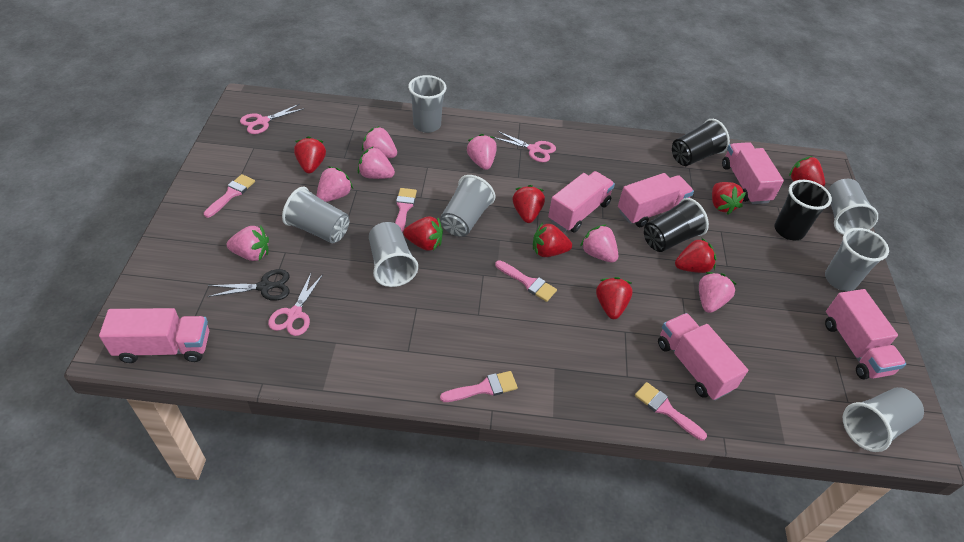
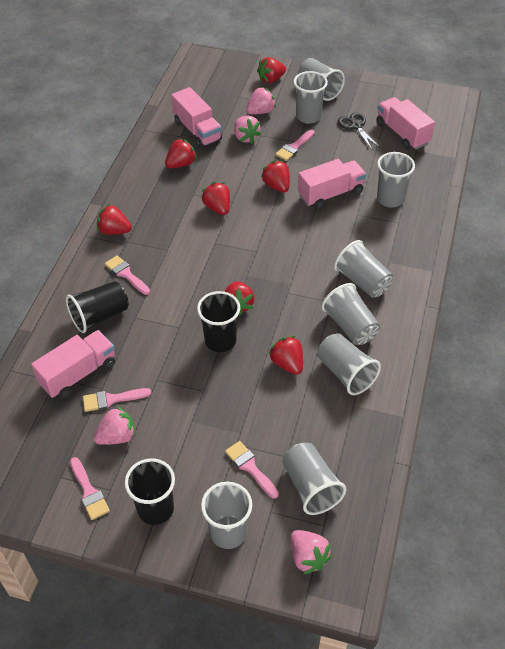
grey cup: [282,187,349,244] [369,222,418,287] [408,75,446,133] [440,175,495,237] [825,228,889,291] [828,179,878,235] [843,387,924,452] = 7 -> [201,482,252,549] [282,443,346,515] [293,71,328,124] [298,58,345,101] [318,333,381,395] [321,283,380,345] [334,240,393,298] [377,152,415,208] = 8
pink scissors: [240,104,305,134] [268,271,323,336] [494,131,556,162] = 3 -> none = 0
pink strawberry: [227,226,269,261] [316,166,353,202] [358,147,395,179] [362,126,397,158] [467,134,497,170] [580,224,618,263] [699,272,736,313] = 7 -> [93,406,136,445] [234,116,261,144] [246,87,276,114] [291,530,332,575] = 4
pink truck: [99,308,209,363] [548,171,615,233] [618,173,694,227] [658,313,748,400] [722,142,784,204] [825,289,906,379] = 6 -> [31,330,115,399] [171,87,222,148] [298,159,366,209] [376,97,435,150] = 4
red strawberry: [294,136,326,174] [403,217,443,251] [513,185,545,223] [533,222,572,257] [596,277,633,319] [675,238,716,273] [712,182,746,215] [789,156,825,187] = 8 -> [97,204,132,235] [165,138,197,168] [201,182,230,215] [224,281,255,316] [257,57,286,83] [261,161,290,193] [268,336,303,375] = 7

